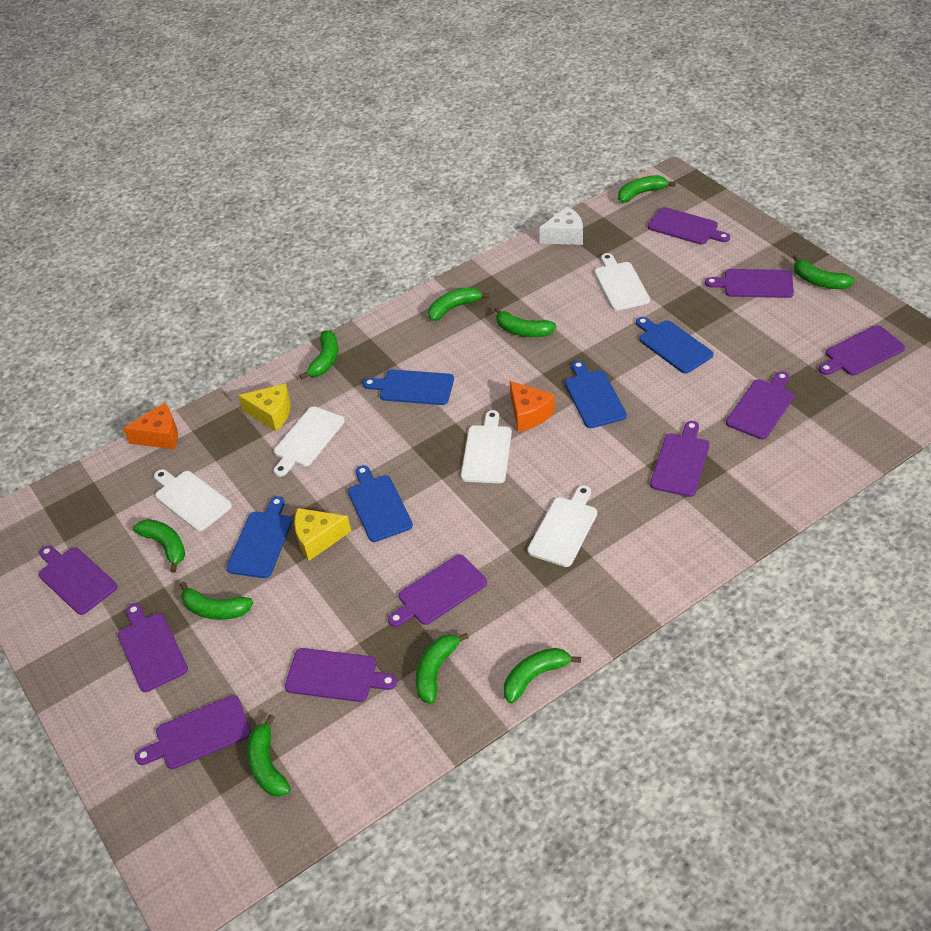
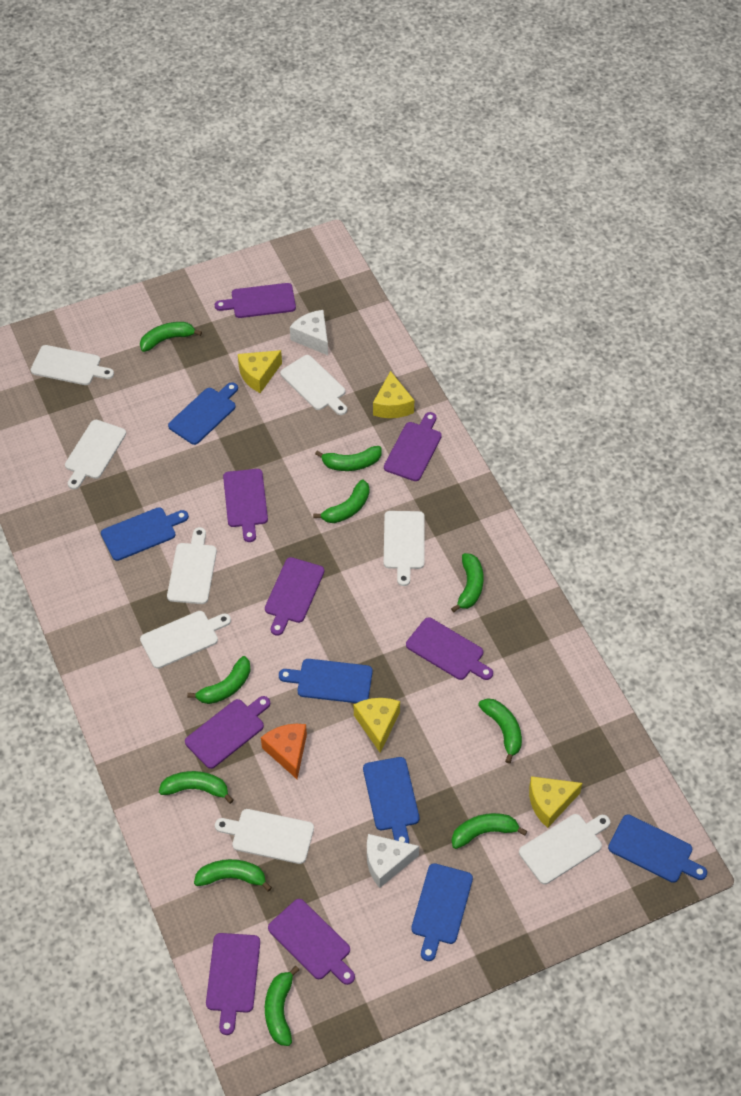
blue cutting board: [226,496,292,578] [348,465,413,542] [363,370,454,405] [565,360,627,428] [636,317,713,373] = 5 -> [101,507,189,561] [168,382,238,445] [279,659,373,703] [363,757,419,843] [411,863,473,961] [608,814,707,883] = 6
orange cheese: [123,403,178,449] [510,381,555,432] = 2 -> [261,724,307,779] = 1
purple cutting board: [39,545,117,615] [118,603,188,692] [135,695,251,769] [285,648,397,702] [388,555,487,627] [648,207,730,245] [650,421,710,497] [705,269,794,298] [726,371,794,439] [818,325,905,375] = 10 -> [185,696,270,769] [206,933,260,1035] [215,283,296,318] [223,469,268,542] [265,557,324,636] [268,899,355,985] [384,412,442,481] [406,617,493,680] = 8
white cheese: [539,206,583,245] = 1 -> [290,310,328,355] [367,834,419,888] = 2
white cutting board: [154,469,232,531] [274,406,345,477] [461,410,512,483] [527,485,597,567] [594,253,650,311] = 5 -> [31,345,114,385] [65,420,126,489] [140,611,231,669] [167,527,217,604] [215,809,314,864] [280,355,347,415] [384,511,425,586] [519,814,610,884] = 8
yellow cheese: [238,383,291,431] [294,508,351,561] = 2 -> [238,350,282,393] [354,698,400,753] [373,371,414,418] [529,776,582,828] = 4

